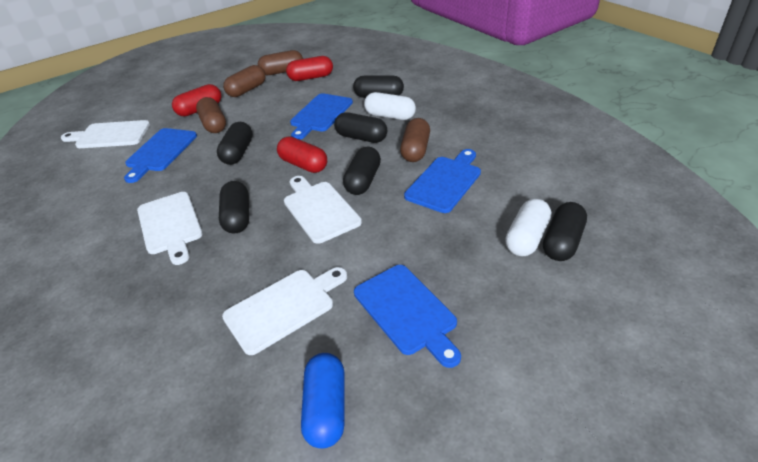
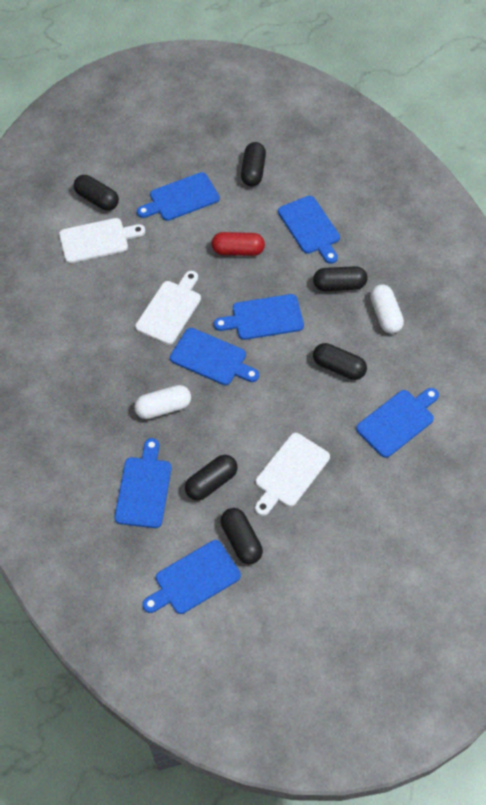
blue capsule: [301,353,345,449] = 1 -> none = 0
blue cutting board: [124,128,197,183] [290,93,353,140] [354,265,461,368] [404,149,481,213] = 4 -> [115,438,171,528] [137,172,220,221] [142,540,241,614] [170,328,259,385] [214,294,304,340] [278,196,340,264] [356,388,439,458] = 7
brown capsule: [196,97,226,133] [223,65,266,97] [258,50,303,75] [400,118,430,162] = 4 -> none = 0
red capsule: [172,84,221,117] [277,137,327,173] [286,56,333,81] = 3 -> [211,232,265,256] = 1
white cutting board: [61,120,150,148] [137,192,203,265] [222,267,347,355] [284,176,362,244] = 4 -> [59,218,145,263] [135,271,201,345] [255,433,330,516] = 3

